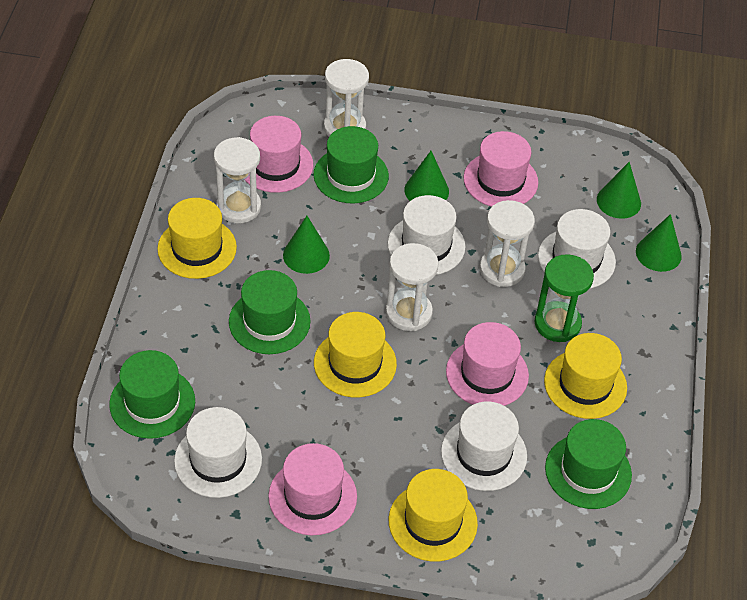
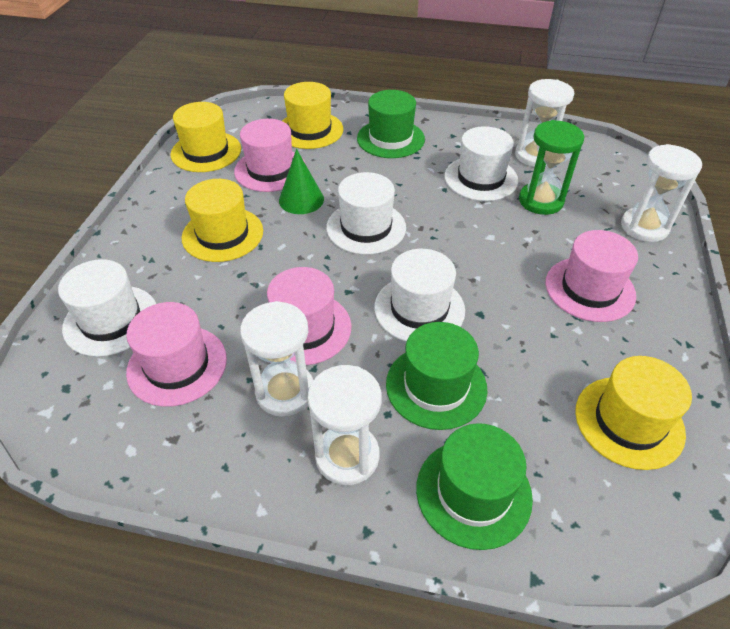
green cone: [283,216,330,274] [404,151,449,201] [597,162,641,219] [636,214,682,272] = 4 -> [279,149,324,214] = 1
green hat: [109,350,195,439] [229,270,310,354] [314,126,389,204] [545,419,632,509] = 4 -> [357,90,425,158] [386,322,487,430] [416,423,533,550] = 3

